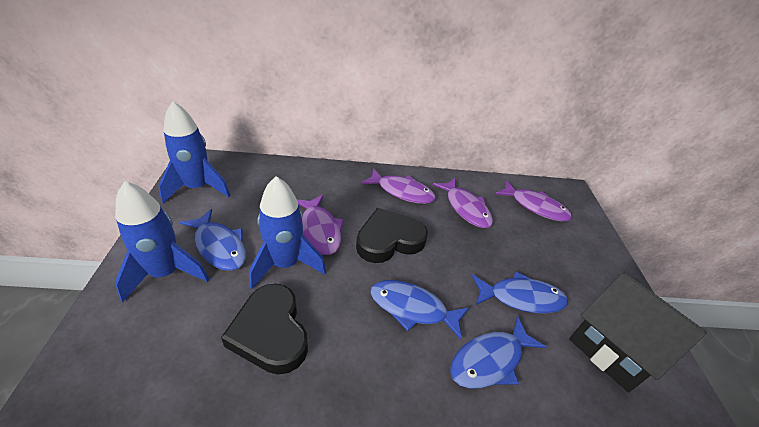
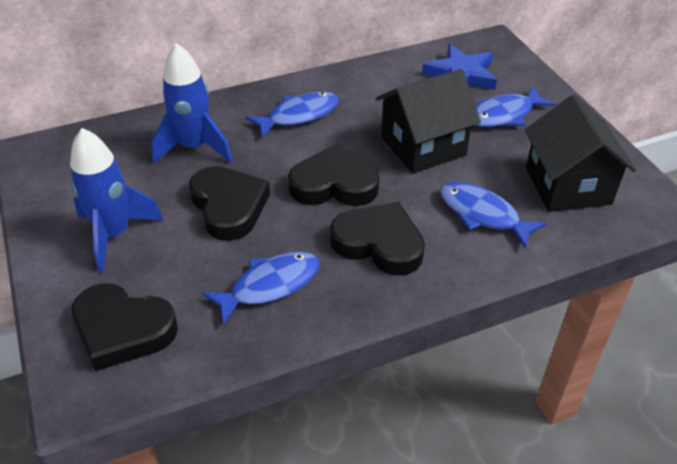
black heart: [221,284,308,375] [356,208,428,263] = 2 -> [72,283,178,371] [189,166,270,241] [288,144,379,206] [330,202,425,276] = 4
black house: [569,272,707,393] = 1 -> [375,69,481,173] [525,95,636,212] = 2
blue rocket: [115,181,209,302] [158,101,231,203] [249,176,326,290] = 3 -> [70,128,163,272] [151,43,232,163] = 2
blue star: none = 0 -> [422,44,497,90] = 1
purple fish: [297,195,344,255] [361,168,435,204] [433,178,493,228] [495,180,572,221] = 4 -> none = 0

